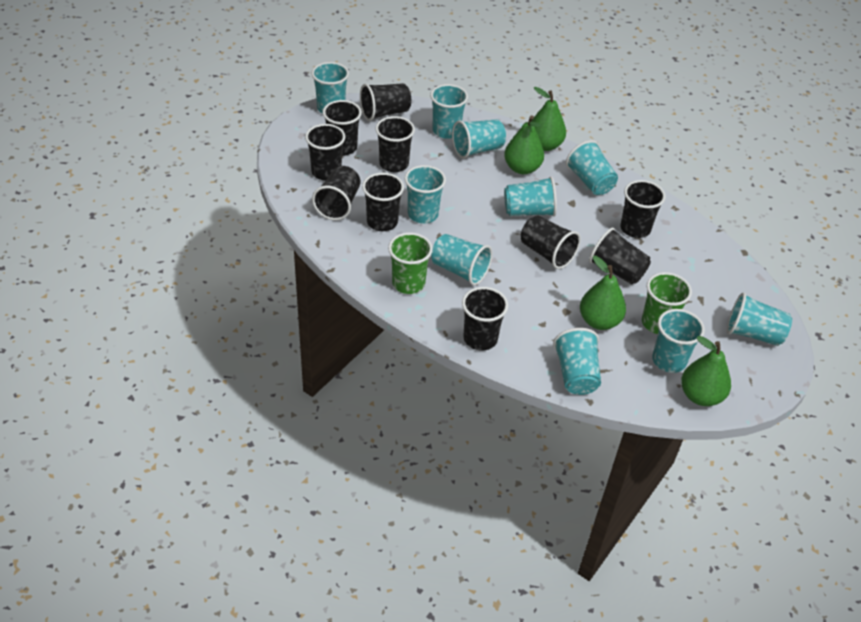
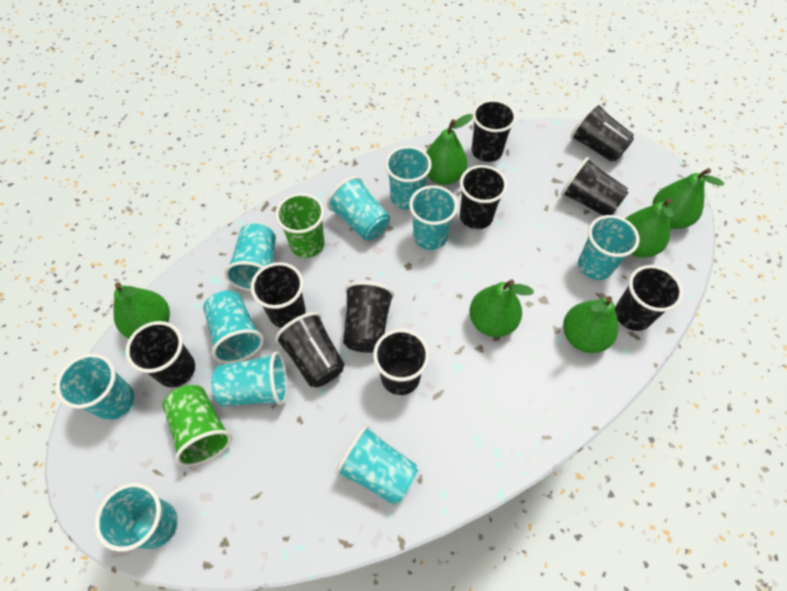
green pear: [504,115,544,174] [531,87,566,151] [580,256,626,330] [681,336,731,406] = 4 -> [113,283,170,338] [426,114,473,185] [469,279,534,337] [563,296,618,353] [625,198,674,258] [652,168,724,229] = 6

